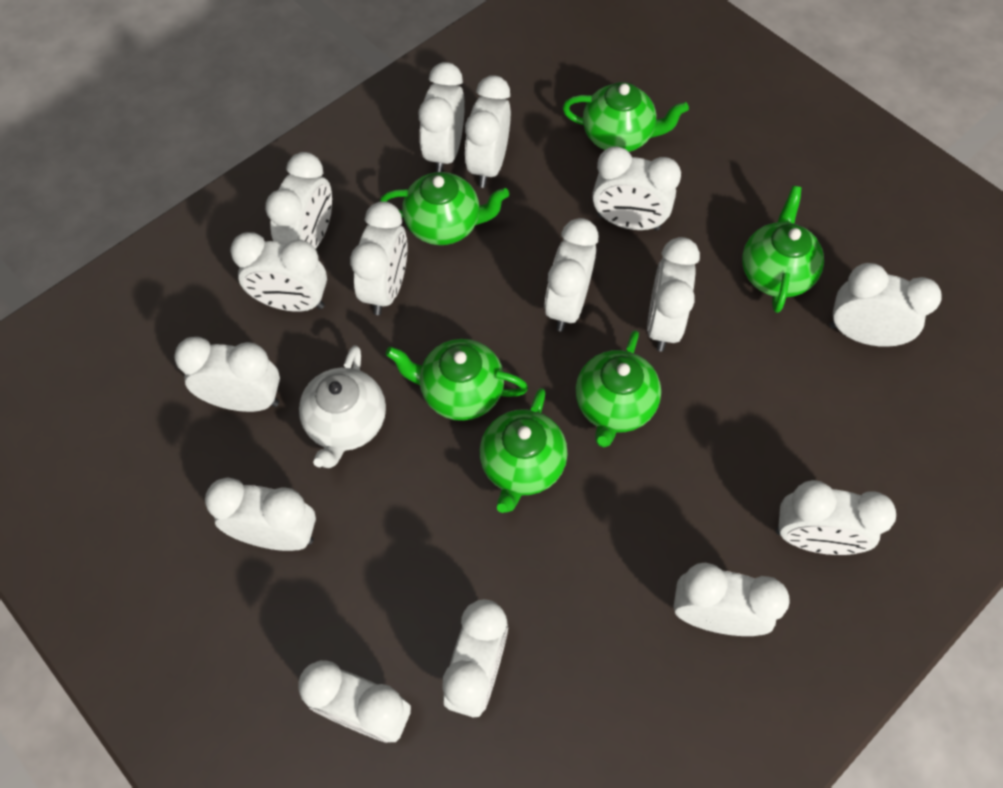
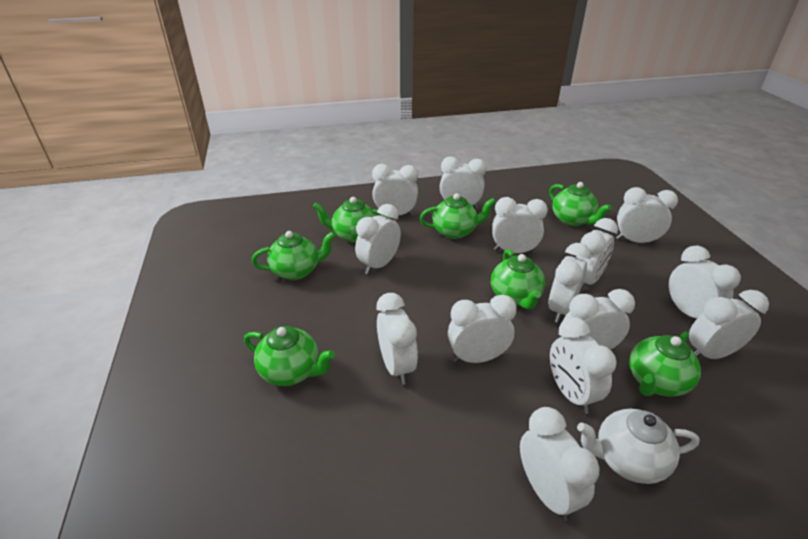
green teapot: [380,172,509,245] [386,339,528,421] [480,388,567,513] [563,82,689,152] [576,330,661,447] [742,186,824,313] = 6 -> [244,326,335,386] [252,231,336,280] [313,197,390,243] [420,193,496,239] [491,249,545,309] [549,182,612,226] [629,332,701,397] = 7
white clock: [174,337,280,412] [205,477,316,551] [230,232,327,312] [265,152,332,249] [298,660,411,743] [350,201,408,315] [418,62,465,172] [442,599,508,718] [465,75,511,188] [544,218,598,331] [593,146,681,231] [647,237,700,352] [673,563,790,636] [776,480,896,555] [830,263,941,347] = 15 -> [355,204,401,275] [372,164,418,216] [377,293,418,385] [440,156,486,209] [448,294,517,363] [493,197,548,254] [520,407,600,521] [548,243,591,323] [550,317,617,414] [563,289,635,350] [576,218,618,291] [616,187,678,244] [669,246,741,318] [689,290,769,359] = 14

